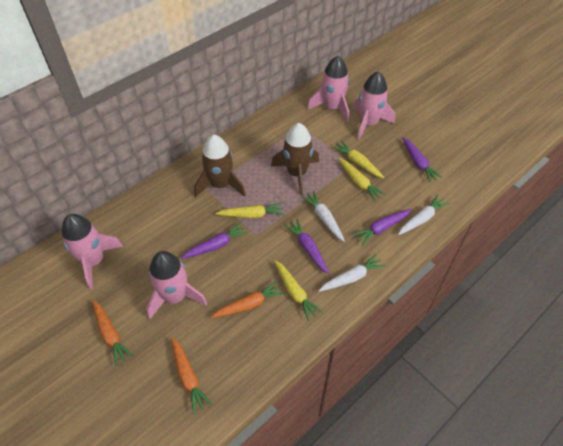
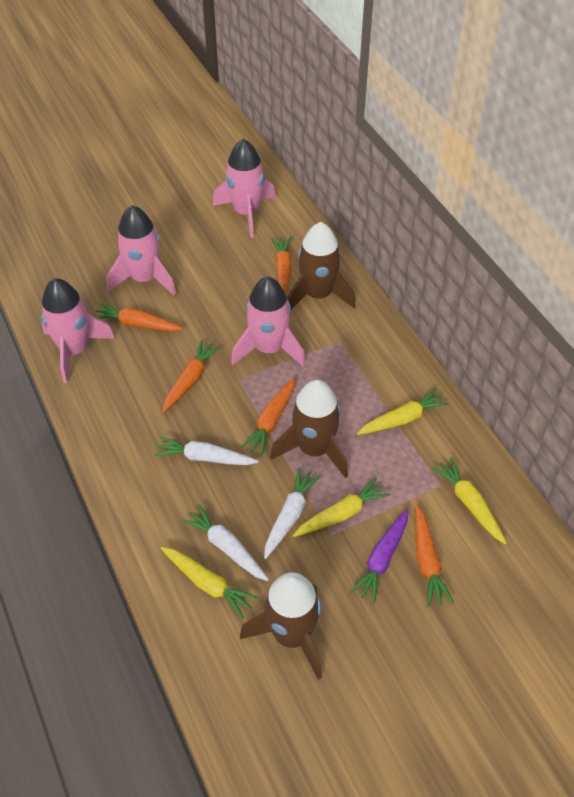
brown rocket: [194,135,246,197] [271,123,319,195] = 2 -> [240,572,322,680] [270,380,348,478] [287,222,355,309] = 3
orange carrot: [92,300,134,366] [171,337,212,414] [211,281,285,318] = 3 -> [95,303,183,331] [162,340,221,413] [241,377,295,455] [271,236,292,294] [415,505,454,607] = 5
purple carrot: [181,223,249,259] [284,219,329,274] [352,209,411,246] [402,137,443,182] = 4 -> [350,508,408,604] = 1

